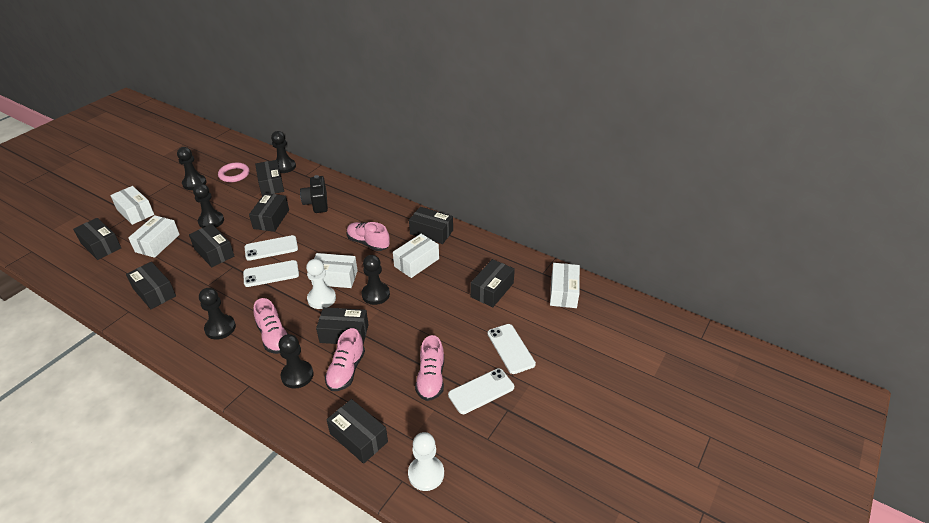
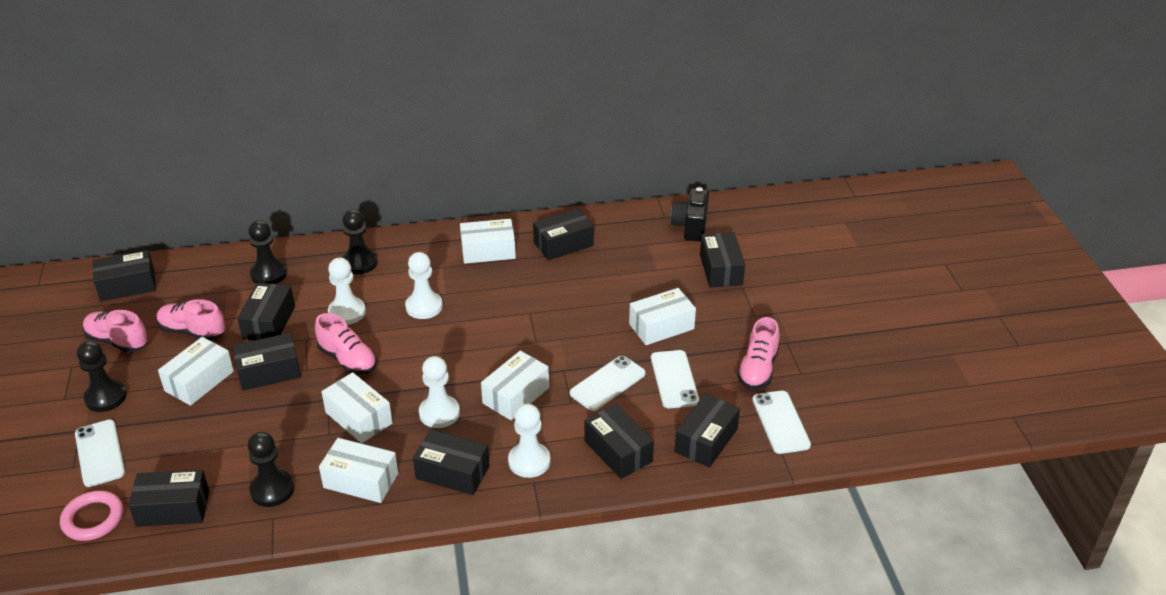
black pawn: [177,147,207,190] [193,183,224,228] [199,288,236,340] [271,131,296,173] [278,334,314,389] [362,255,390,305] = 6 -> [77,341,127,412] [248,220,287,284] [248,432,295,507] [342,209,378,274] = 4
white box: [110,186,154,225] [128,215,180,258] [311,253,358,288] [393,234,439,278] [550,263,580,308] = 5 -> [158,337,234,406] [319,438,398,503] [321,372,393,443] [460,219,516,264] [481,351,549,420] [629,288,696,345] = 6
white pawn: [306,259,336,309] [408,432,444,491] = 2 -> [328,258,366,325] [405,252,443,319] [419,356,460,428] [508,404,551,478] = 4

